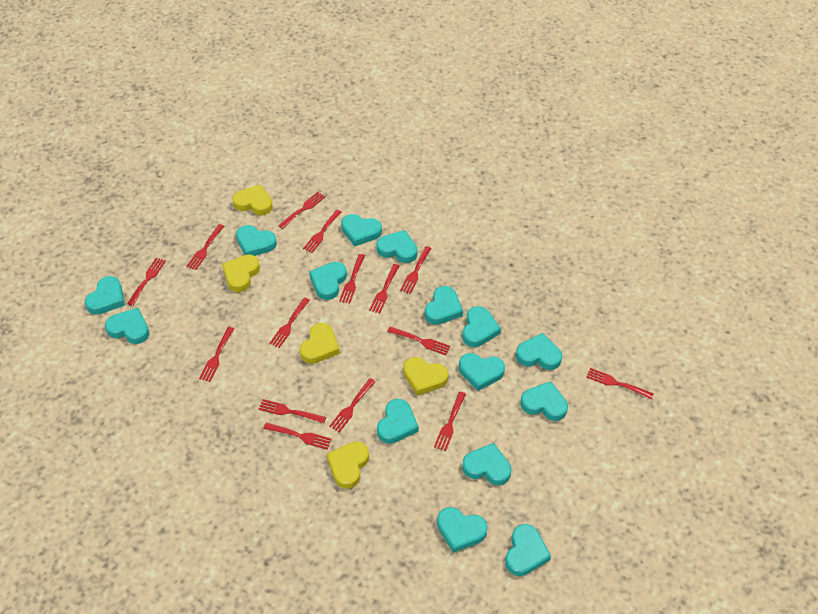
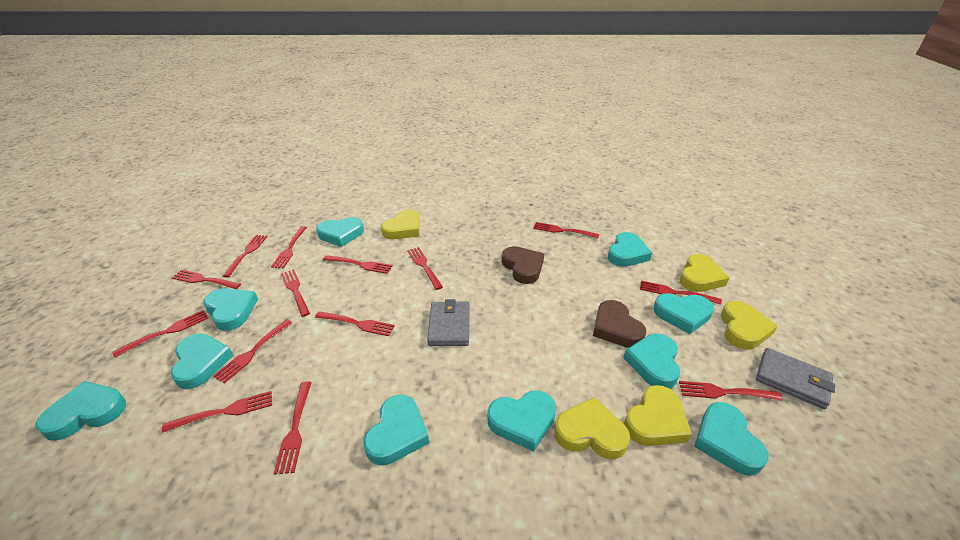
brown heart: none = 0 -> [502,246,544,284] [593,300,646,348] = 2
grey wallet: none = 0 -> [427,299,470,346] [756,348,835,409] = 2
red fork: [127,258,166,306] [186,224,224,270] [199,327,234,382] [259,399,326,423] [263,423,332,450] [269,298,310,348] [278,192,325,229] [303,210,341,253] [329,378,376,432] [339,254,365,304] [369,264,399,313] [387,327,450,355] [400,246,432,294] [434,392,466,451] [586,368,653,399] = 15 -> [112,310,208,358] [162,391,272,433] [172,270,241,289] [213,319,292,383] [223,235,267,277] [271,226,307,268] [274,381,312,475] [281,269,310,317] [315,311,395,336] [323,255,392,274] [407,247,443,290] [533,222,599,238] [640,280,722,304] [679,381,782,401] = 14
turquoise heart: [85,276,125,315] [105,308,150,344] [236,225,277,256] [309,262,347,300] [341,214,382,246] [376,230,417,263] [377,399,419,444] [425,286,463,325] [437,507,488,553] [459,353,505,391] [462,306,501,347] [462,443,511,485] [505,524,551,576] [516,333,562,370] [520,381,568,421] = 15 -> [36,381,127,441] [171,334,233,389] [204,288,258,331] [316,217,364,247] [363,395,429,465] [487,391,556,452] [608,232,652,267] [623,334,680,389] [653,293,714,334] [694,402,769,476] = 10

